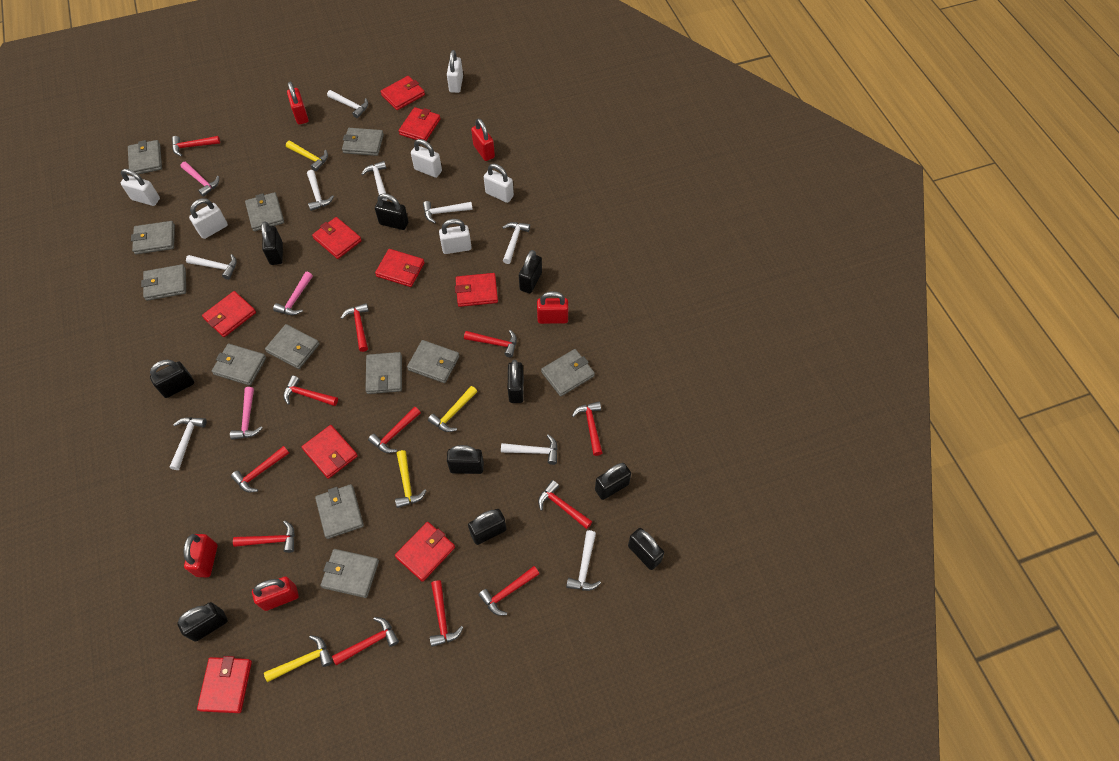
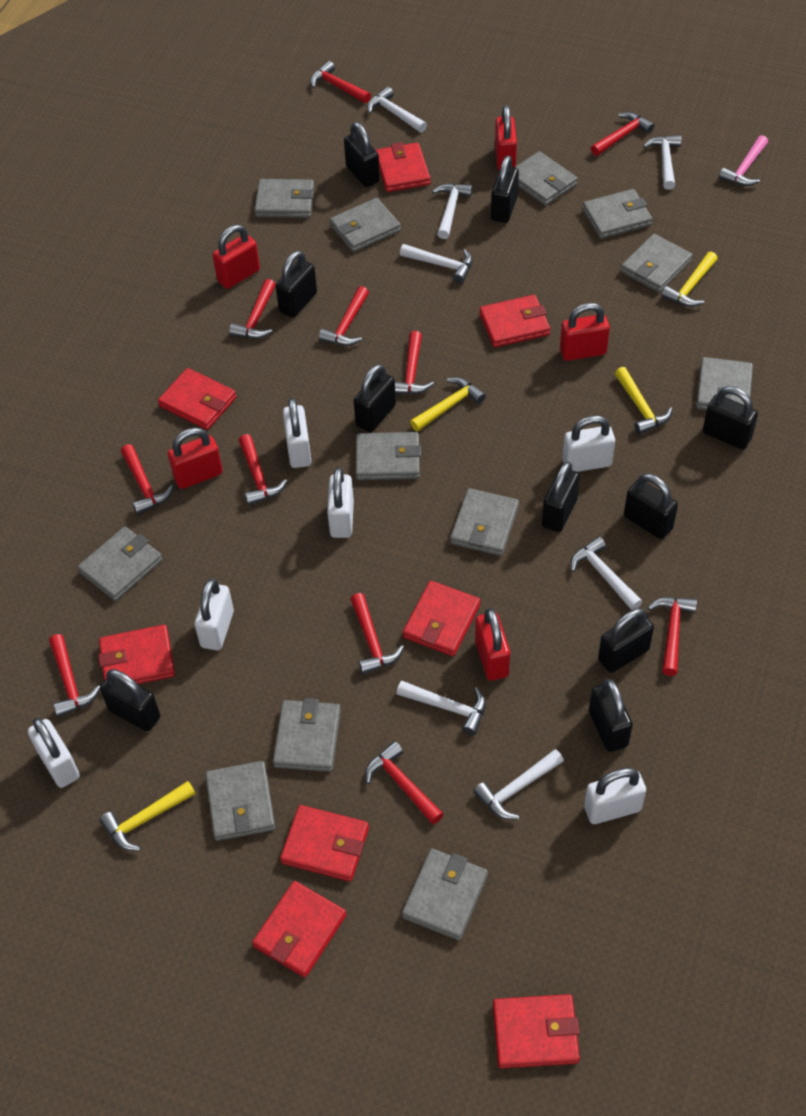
pink hammer: [180,162,219,197] [230,387,262,440] [273,272,313,315] = 3 -> [719,135,768,186] = 1
red hammer: [172,136,220,156] [231,446,289,492] [233,520,295,553] [284,376,338,406] [332,617,399,666] [341,303,369,352] [368,407,421,453] [430,580,464,647] [464,330,517,357] [478,566,539,616] [538,480,592,529] [572,402,602,456] = 12 -> [49,634,100,717] [121,444,174,515] [229,279,276,339] [239,434,287,506] [310,61,371,103] [319,286,369,346] [350,593,404,675] [365,741,444,824] [395,331,434,395] [591,112,654,156] [648,597,697,676] = 11
red wallet: [197,656,252,713] [202,291,256,337] [302,425,358,479] [312,217,362,259] [375,249,425,287] [380,76,425,110] [395,522,455,582] [399,107,441,141] [455,273,498,307] = 9 -> [98,625,175,684] [158,368,236,430] [252,881,346,978] [280,805,369,882] [376,142,431,192] [403,581,480,656] [479,295,550,348] [493,994,580,1069] = 8
white hammer: [170,417,207,470] [186,254,237,280] [307,170,334,211] [327,90,368,118] [361,161,388,201] [423,201,473,223] [501,434,558,465] [502,222,530,264] [566,530,601,591] = 9 -> [367,87,427,133] [397,681,486,735] [400,244,473,283] [432,183,472,239] [473,749,564,820] [571,537,642,610] [643,135,682,190] = 7

